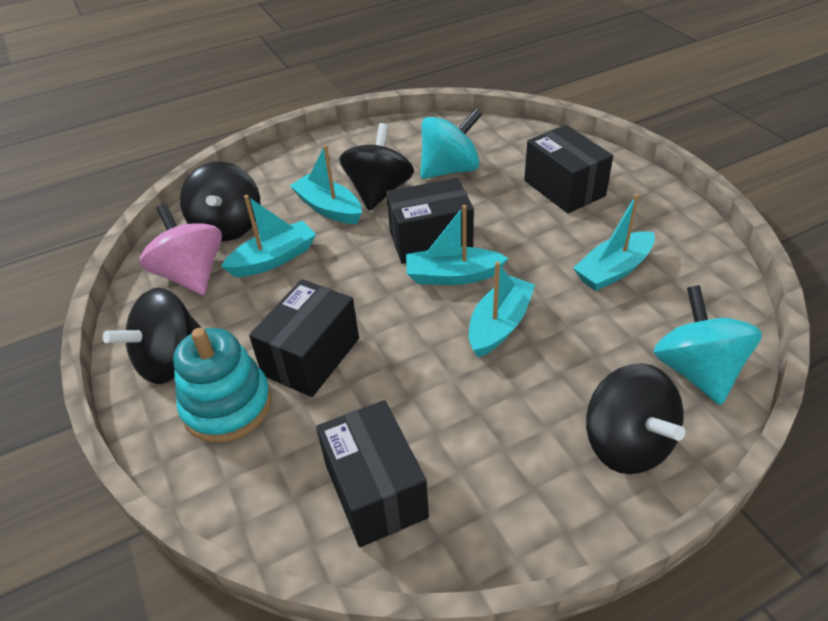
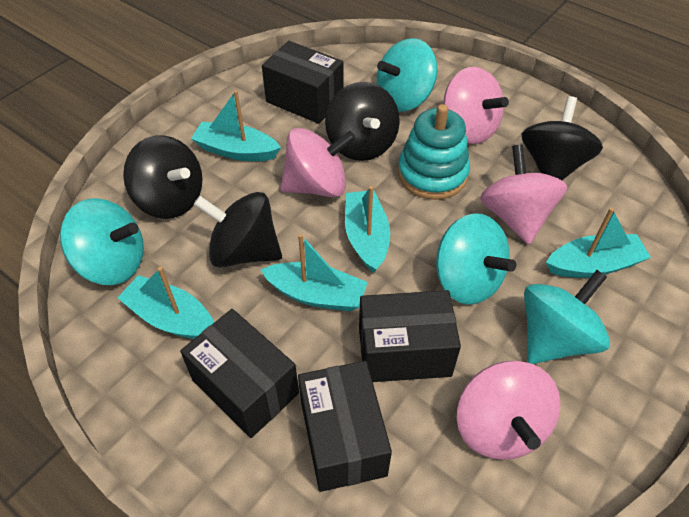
pink spinning top: [140,204,222,295] = 1 -> [280,128,356,197] [443,67,509,144] [457,361,560,460] [480,144,568,244] = 4
turquoise spinning top: [420,108,482,179] [653,285,762,405] = 2 -> [60,198,144,285] [376,38,438,112] [436,213,516,305] [524,270,610,364] = 4

